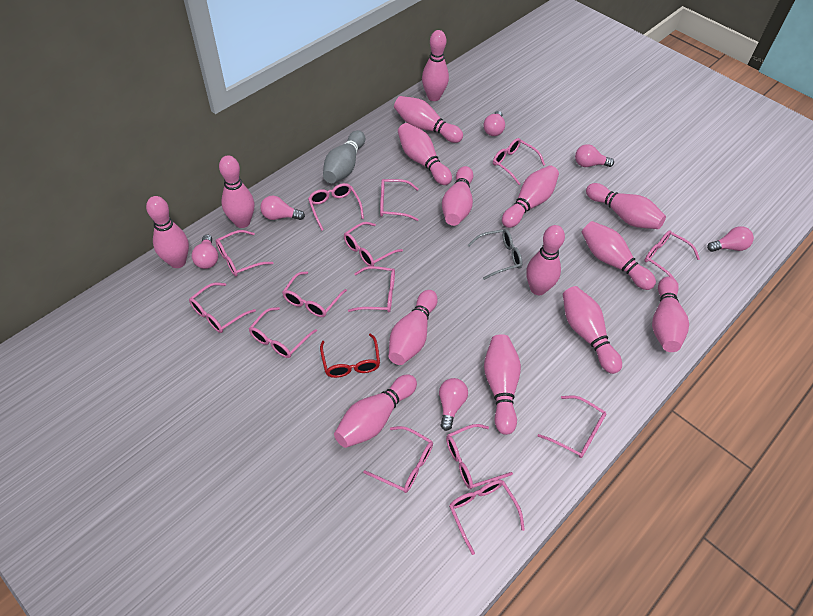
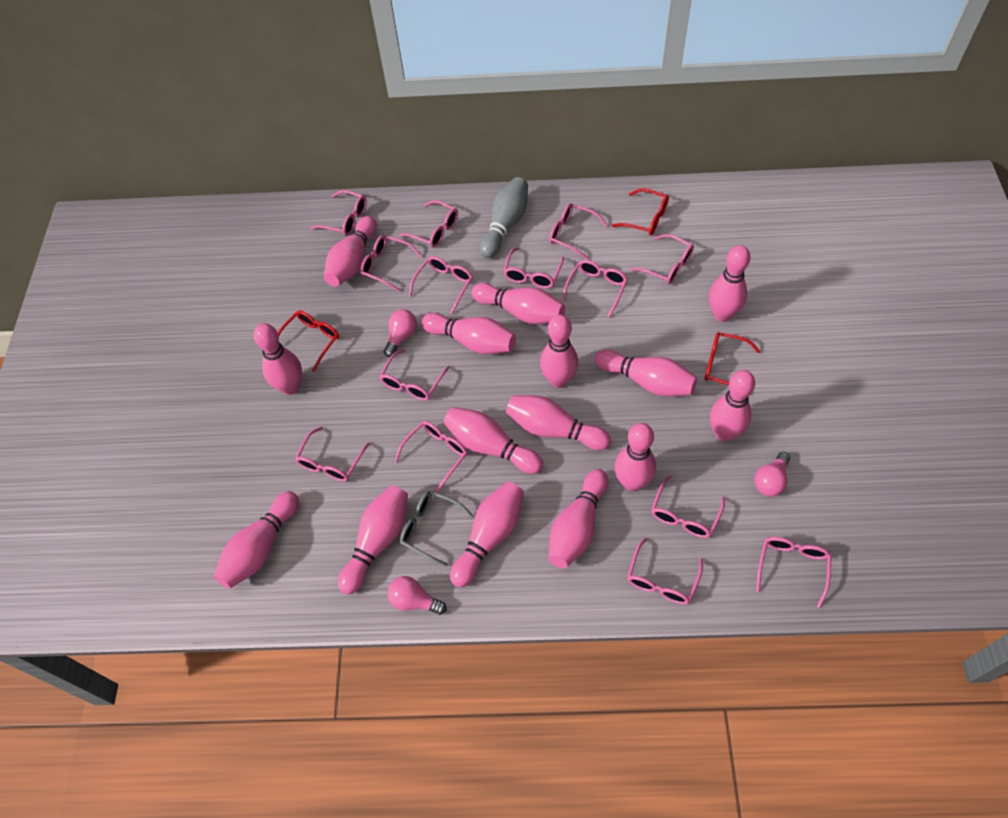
pink light bulb: [192,234,218,269] [260,196,305,220] [439,378,468,431] [483,111,505,136] [575,144,614,167] [707,226,754,252] = 6 -> [384,309,417,357] [388,576,446,615] [754,452,790,497] = 3
red glasses: [320,334,380,378] = 1 -> [278,310,339,372] [612,188,669,235] [704,332,760,385] = 3

